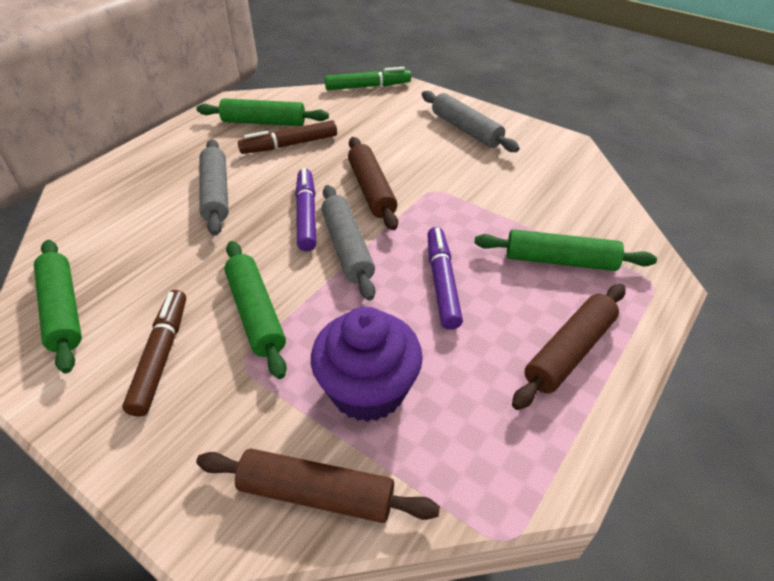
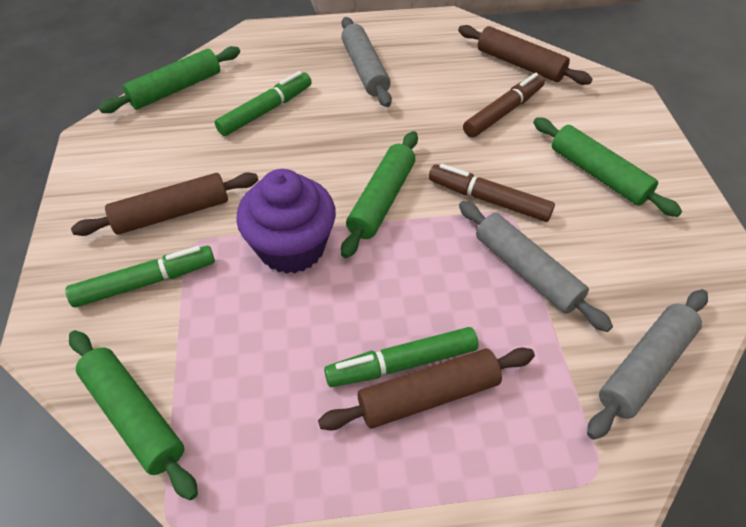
green marker: [325,67,411,90] = 1 -> [65,246,215,307] [215,71,312,136] [324,327,479,387] = 3
purple marker: [295,168,317,251] [427,227,463,330] = 2 -> none = 0

